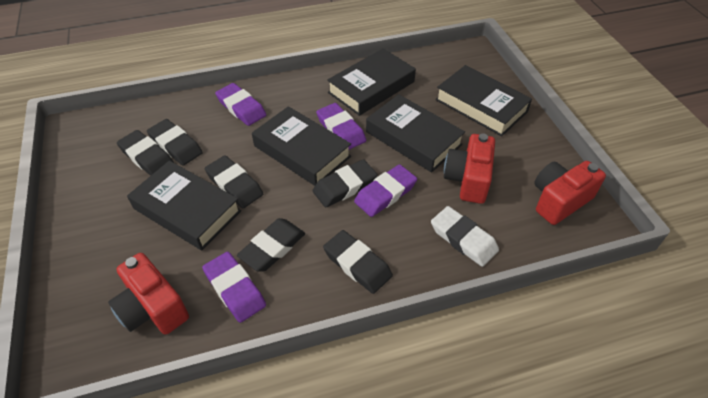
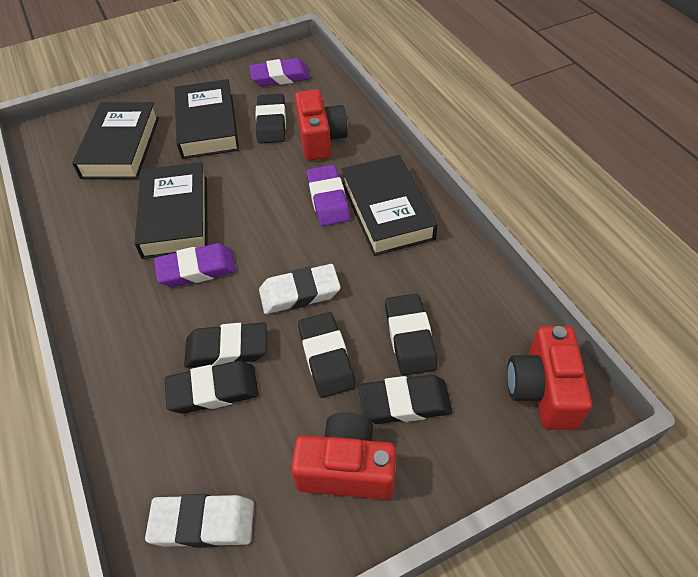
black book: [127,161,241,250] [252,106,351,186] [327,48,416,116] [366,94,465,172] [435,65,532,136] = 5 -> [72,102,159,179] [134,162,208,259] [175,79,239,159] [341,155,438,256] = 4
purple eraser: [202,252,266,323] [215,83,266,126] [316,103,366,150] [354,164,417,217] = 4 -> [154,243,236,287] [249,58,311,87] [306,165,350,226] = 3
white eraser: [431,206,499,267] = 1 -> [145,494,254,548] [259,264,341,314] = 2

